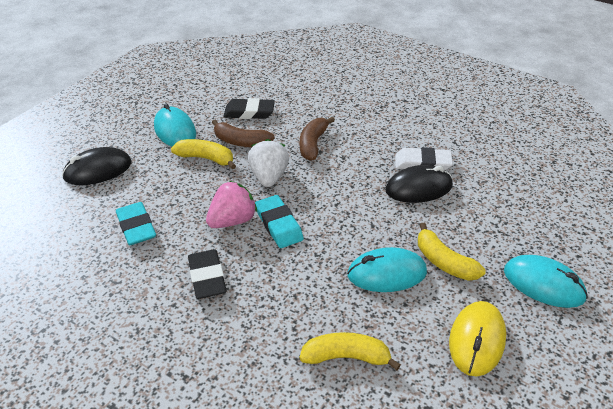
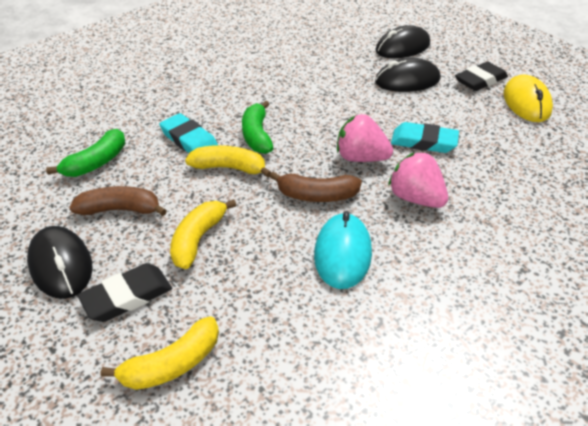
black mouse: [62,147,132,185] [385,165,453,203] = 2 -> [27,226,93,299] [375,58,441,92] [376,25,430,58] = 3
green banana: none = 0 -> [46,129,125,177] [242,100,273,154] = 2
pink strawberry: [206,181,257,228] = 1 -> [337,114,393,162] [388,152,448,208] = 2
turquoise mouse: [154,103,196,147] [347,247,427,292] [504,255,588,308] = 3 -> [314,211,372,289] = 1
white eraser: [395,147,453,171] = 1 -> none = 0
white strawberry: [248,139,289,187] = 1 -> none = 0

